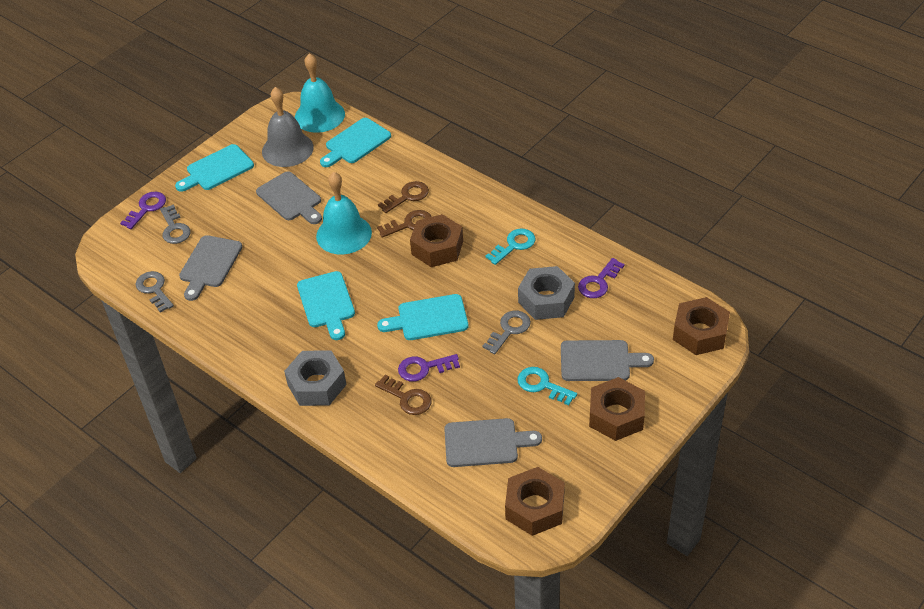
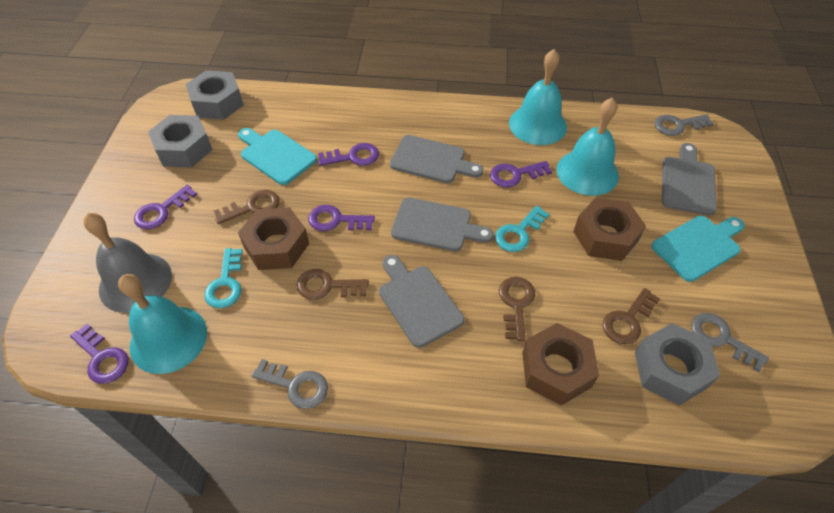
brown key: [375,375,432,415] [377,210,432,238] [378,181,429,213] = 3 -> [214,190,280,224] [297,269,369,300] [499,277,535,341] [602,288,660,344] = 4
brown nut: [410,214,463,267] [505,467,565,536] [589,377,645,441] [673,297,730,355] = 4 -> [238,207,309,270] [522,323,599,406] [573,197,646,261] = 3
grey nut: [284,350,347,406] [518,266,575,320] = 2 -> [148,115,213,167] [185,70,244,120] [635,323,720,406] = 3
purple key: [120,192,166,229] [398,354,460,382] [578,258,625,298] = 3 -> [70,323,129,384] [134,185,197,229] [308,205,375,231] [318,143,379,166] [490,161,552,187] = 5
turquoise bell: [295,53,345,133] [316,172,372,255] = 2 -> [118,274,207,374] [509,49,567,145] [557,98,619,196] = 3
turquoise cutting board: [175,144,254,192] [297,271,355,340] [320,118,391,167] [377,294,468,340] = 4 -> [238,128,317,185] [652,216,744,282] = 2

